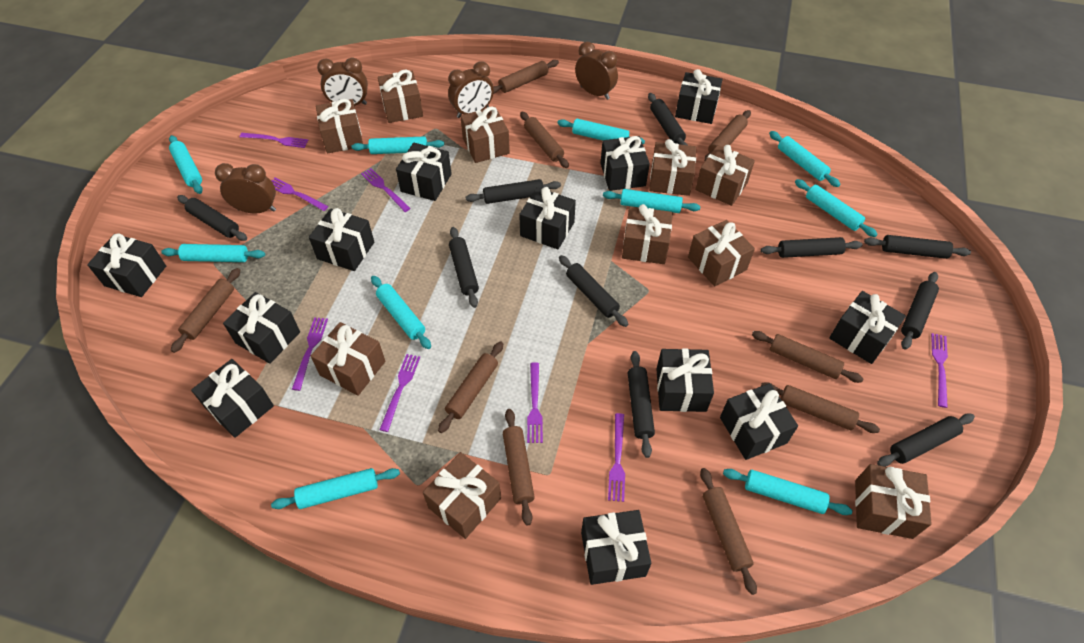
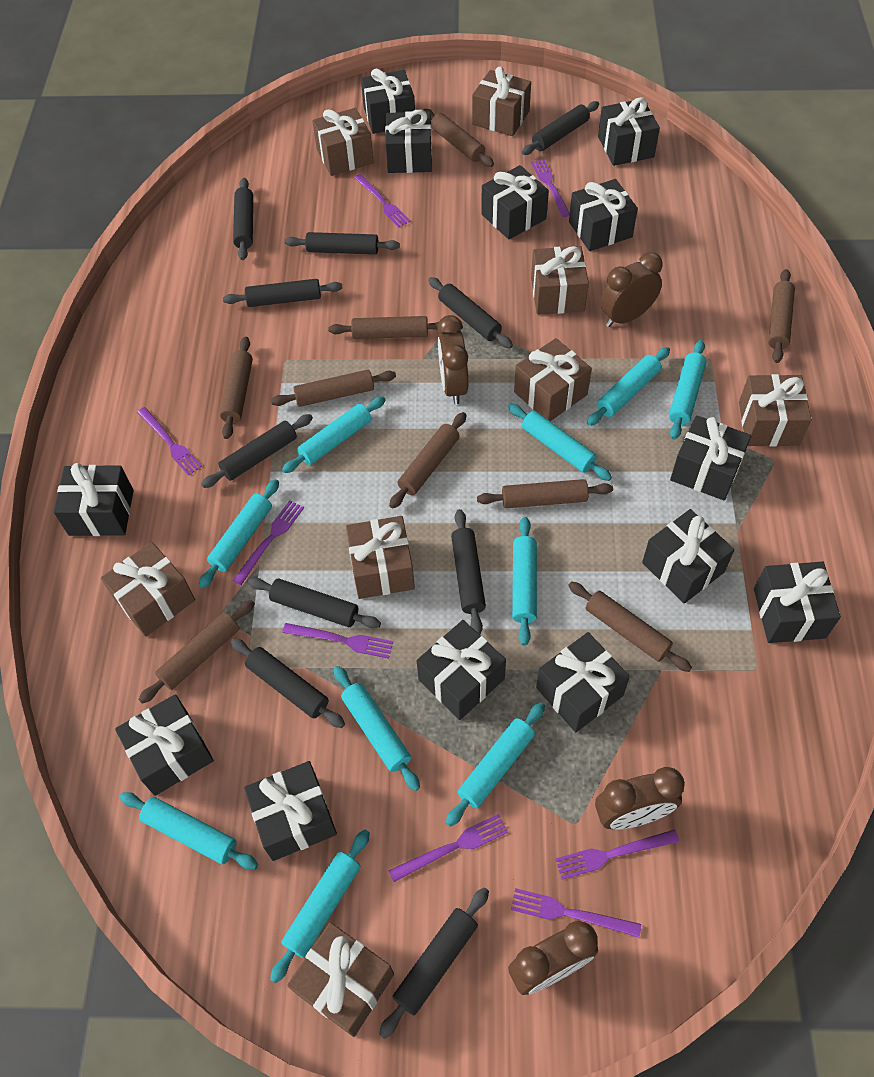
black gift: [87,233,166,297] [191,359,274,438] [223,292,300,364] [309,208,374,271] [396,143,452,201] [519,187,576,249] [581,510,651,585] [600,136,650,191] [656,348,714,412] [675,69,723,124] [720,383,798,460] [829,291,906,364] = 12 -> [54,463,134,536] [115,694,214,796] [244,761,337,861] [361,68,415,134] [385,110,432,173] [417,620,506,720] [481,165,549,239] [536,632,630,733] [569,179,638,251] [598,97,660,166] [642,509,734,604] [670,415,751,500] [754,561,841,643] = 13
brown gift: [311,322,385,396] [316,99,363,153] [378,70,423,123] [423,452,501,539] [460,106,510,163] [622,204,673,264] [649,139,696,196] [688,220,755,286] [695,145,755,206] [855,464,932,539] = 10 -> [101,542,195,637] [287,922,394,1037] [312,108,374,176] [346,516,415,599] [472,67,531,136] [514,338,592,421] [531,246,589,315] [739,374,811,447] = 8

